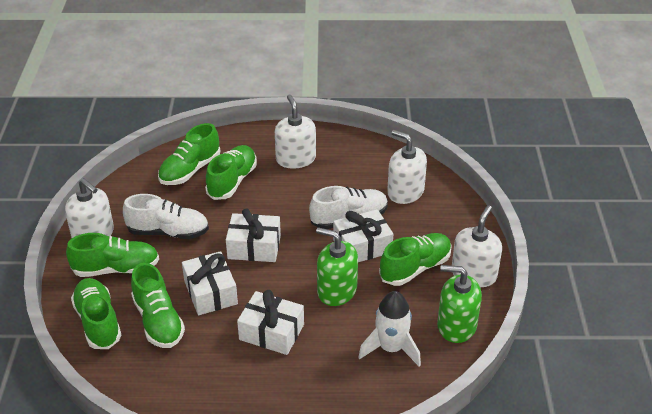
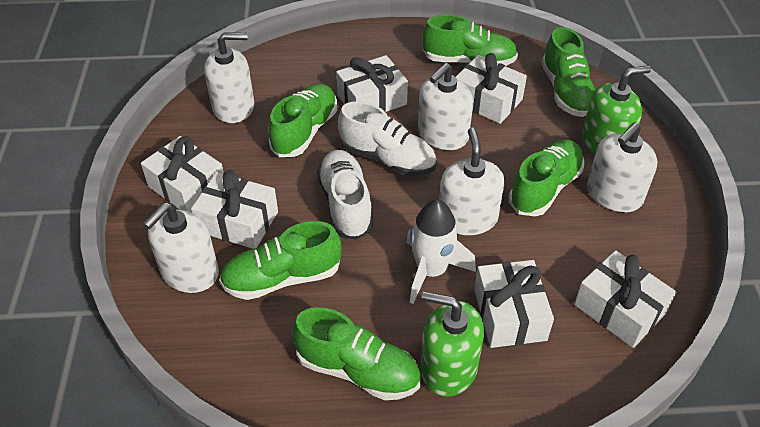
white gift: [182,251,238,315] [226,208,281,262] [237,290,304,355] [333,209,393,262] = 4 -> [141,136,224,213] [191,170,278,249] [336,55,408,112] [456,53,527,124] [474,260,554,348] [574,251,677,348] = 6
white soap dispenser: [65,178,114,238] [275,95,316,169] [387,130,427,204] [452,205,502,287] = 4 -> [143,202,219,293] [204,32,254,123] [418,63,473,150] [439,128,504,235] [587,122,658,212] = 5

